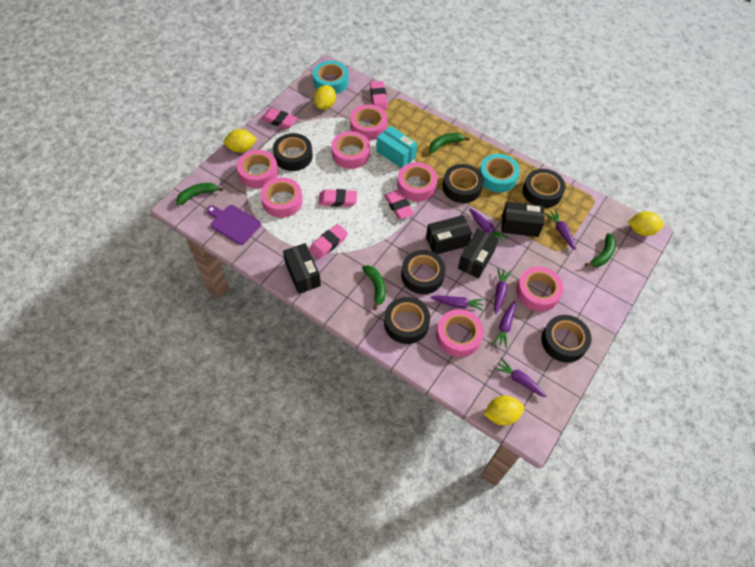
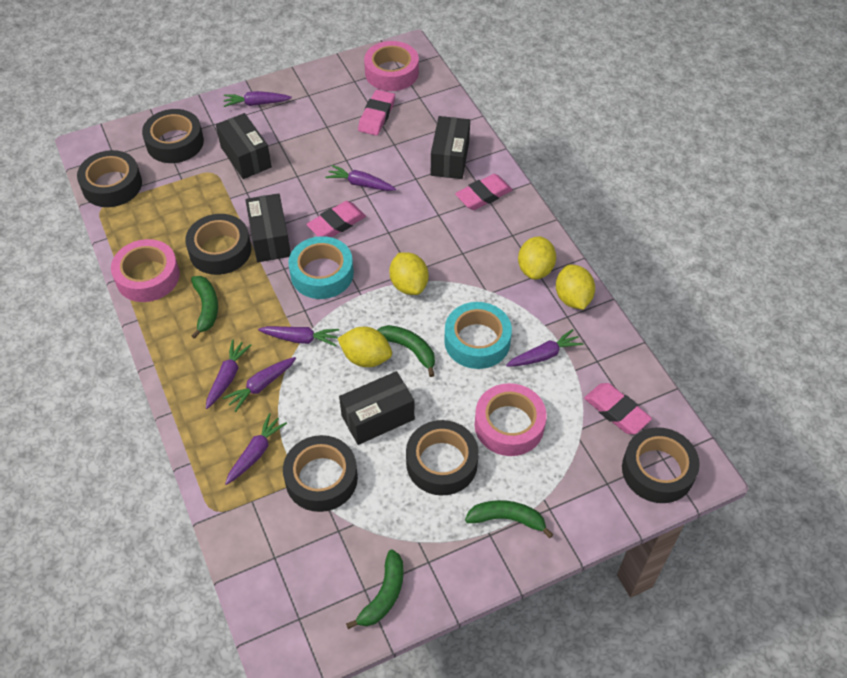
pink eraser: [261,108,297,129] [309,224,348,259] [318,189,357,207] [370,81,388,110] [384,190,414,219] = 5 -> [306,201,366,237] [358,90,395,136] [455,174,512,210] [584,383,652,434] = 4
pink tape: [237,150,278,189] [261,177,303,218] [331,131,370,169] [350,104,387,141] [397,162,438,201] [436,309,484,357] [516,267,564,311] = 7 -> [111,239,180,302] [364,41,419,91] [475,383,547,456] = 3
purple carrot: [431,295,485,311] [469,209,508,245] [493,300,516,348] [494,268,511,314] [494,358,547,397] [545,210,576,250] = 6 -> [206,339,252,409] [223,357,296,412] [224,91,292,107] [225,413,287,485] [258,326,339,346] [325,165,396,191] [506,329,583,366] = 7
purple cutting board: [207,205,261,245] = 1 -> none = 0
turquoise box: [376,126,417,168] = 1 -> none = 0

